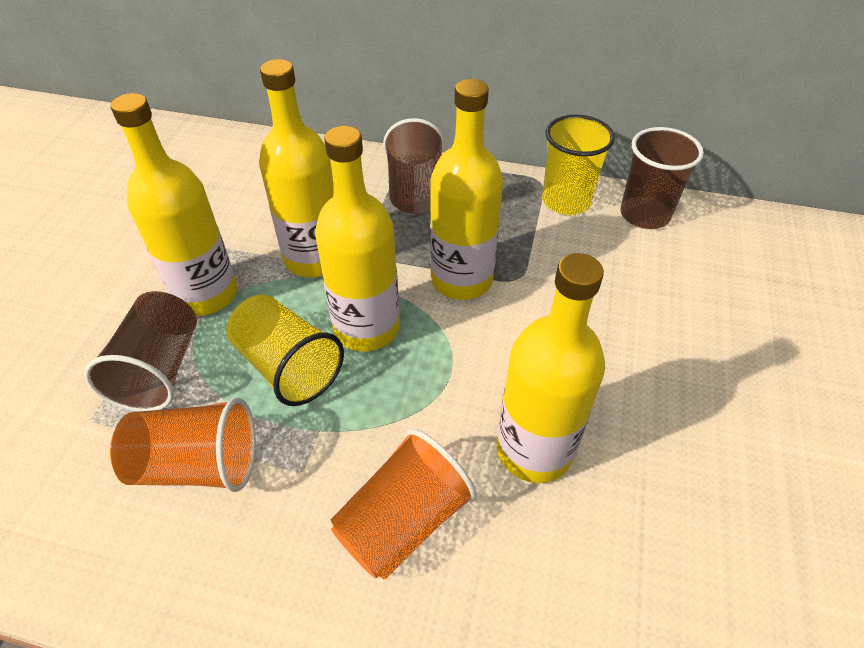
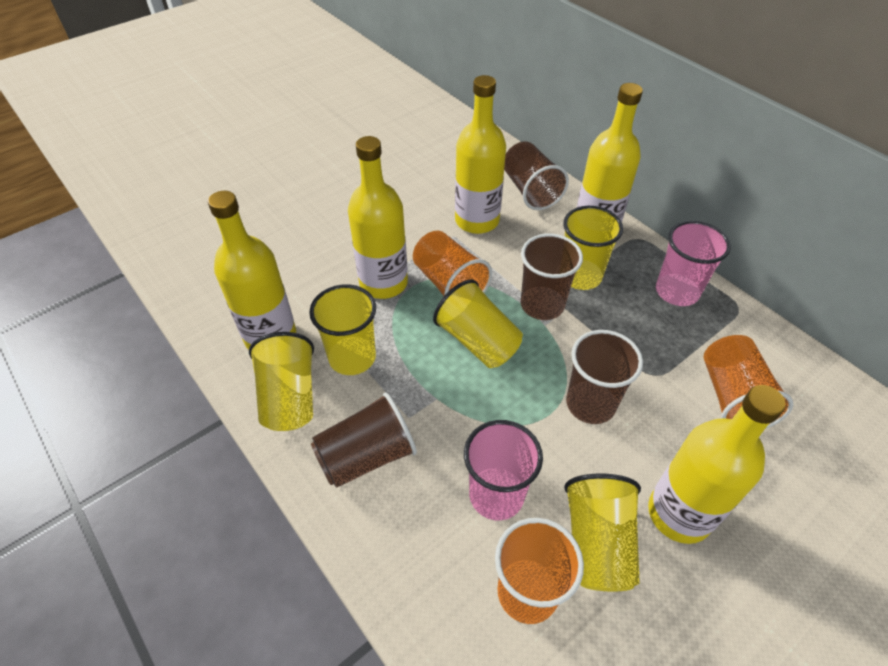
brown cup: [84,291,197,412] [383,118,444,214] [620,127,704,229] = 3 -> [311,392,417,488] [504,142,569,210] [521,234,583,320] [566,330,643,424] = 4
orange cup: [110,397,256,492] [331,429,477,580] = 2 -> [413,231,492,296] [495,518,584,624] [703,335,793,429] = 3
pink cup: none = 0 -> [464,420,543,520] [656,221,731,306] = 2
yellow cup: [226,294,344,406] [542,115,615,215] = 2 -> [249,332,314,431] [309,284,376,375] [433,280,523,368] [563,206,623,290] [564,474,641,592] = 5

